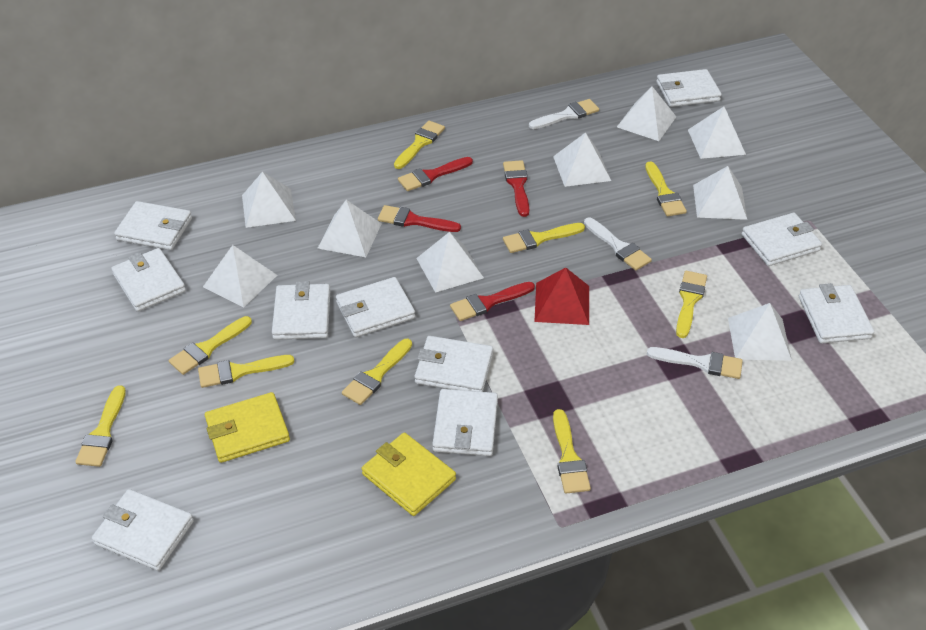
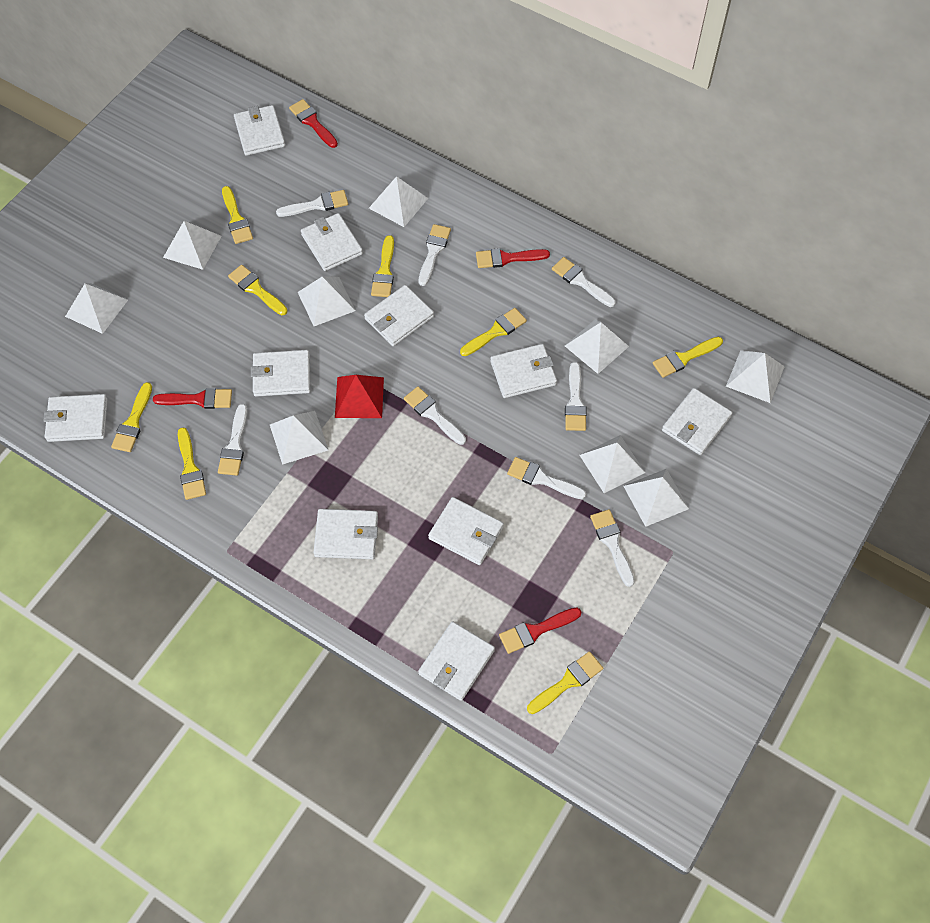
white brush: [529,99,599,129] [584,218,652,271] [647,347,743,379] = 3 -> [218,404,248,476] [276,190,348,217] [404,386,466,445] [419,224,451,286] [507,457,586,499] [552,257,616,307] [565,362,587,431] [590,509,635,587] = 8
yellow brush: [75,385,126,467] [169,316,252,375] [198,355,295,388] [342,339,412,405] [394,121,445,169] [503,223,585,253] [553,409,591,494] [645,161,687,216] [676,271,707,338] = 9 -> [111,382,152,452] [178,427,206,500] [222,186,253,244] [228,265,288,315] [371,235,394,297] [460,308,527,356] [527,651,603,714] [653,337,723,378] = 8
yellow wallet: [205,392,290,463] [362,432,456,516] = 2 -> none = 0

